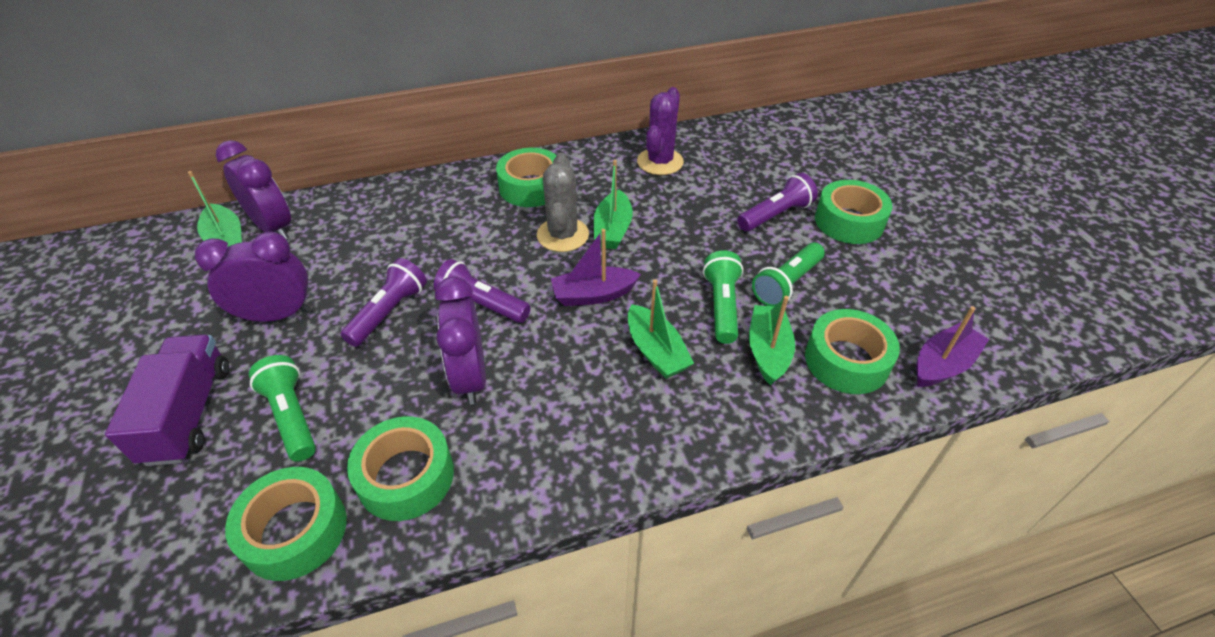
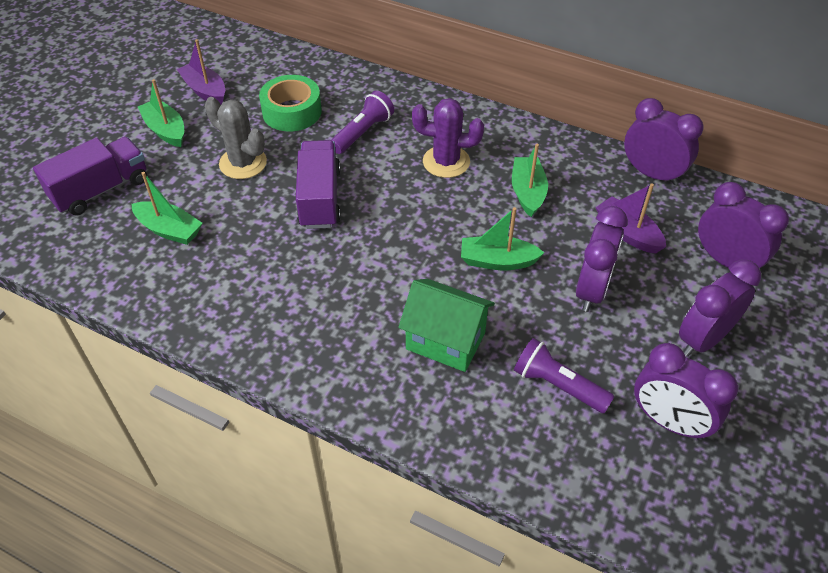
green flashlight: [249,355,316,462] [703,250,743,344] [752,243,825,307] = 3 -> none = 0
green house: none = 0 -> [398,279,495,372] = 1
green tape: [225,467,347,581] [347,416,454,521] [496,148,557,207] [805,309,900,394] [815,180,893,244] = 5 -> [259,75,322,132] = 1
purple clock: [195,231,311,322] [216,140,291,239] [435,277,486,405] = 3 -> [576,206,628,312] [624,98,704,185] [634,343,738,440] [679,260,761,357] [698,182,789,268] = 5
purple flashlight: [341,258,427,347] [434,259,531,323] [737,173,818,231] = 3 -> [331,91,394,154] [514,338,615,413] = 2
purple truck: [105,335,229,466] = 1 -> [33,137,147,215] [296,140,341,229] = 2

